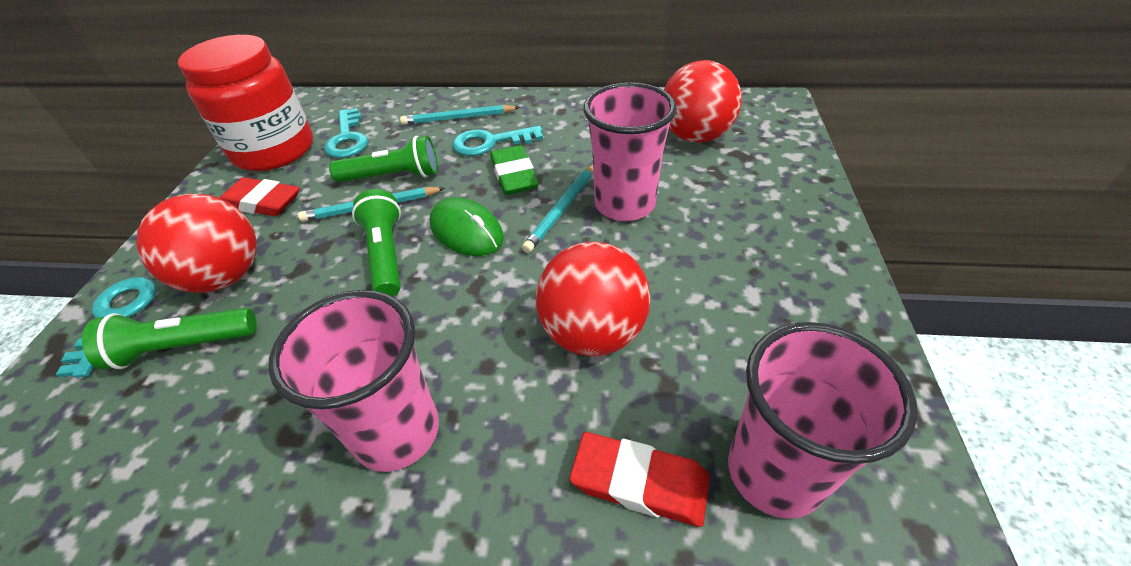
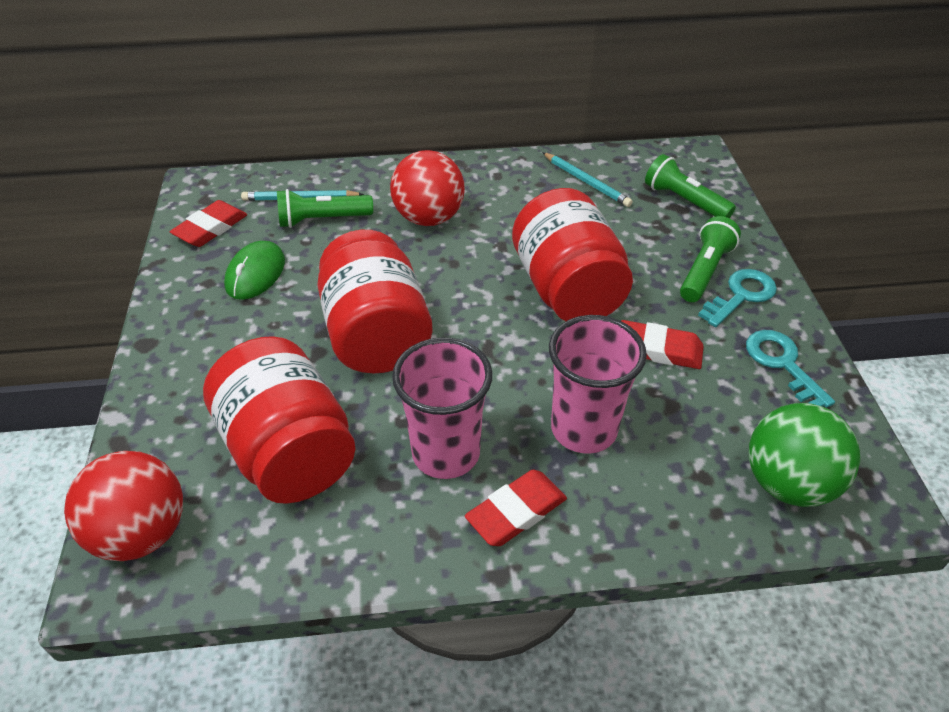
green ball: none = 0 -> [749,403,860,507] = 1
green eraser: [490,145,539,195] = 1 -> none = 0
pink cup: [268,290,439,472] [583,82,677,221] [728,322,918,519] = 3 -> [392,337,492,479] [549,315,647,454] = 2
red ball: [136,194,257,293] [536,242,650,356] [664,60,742,143] = 3 -> [64,451,183,561] [390,150,465,226] = 2
red eraser: [220,177,300,216] [570,432,710,527] = 2 -> [170,200,247,247] [465,470,567,546] [621,320,704,369] = 3
red jar: [178,35,313,171] = 1 -> [203,336,355,504] [317,230,432,373] [512,188,633,321] = 3
turquoise key: [56,277,156,378] [324,108,368,158] [452,126,543,156] = 3 -> [698,269,777,327] [746,330,835,408] = 2
turquoise pencil: [298,187,445,222] [400,105,520,125] [522,165,593,253] = 3 -> [241,190,364,201] [542,152,633,207] = 2

